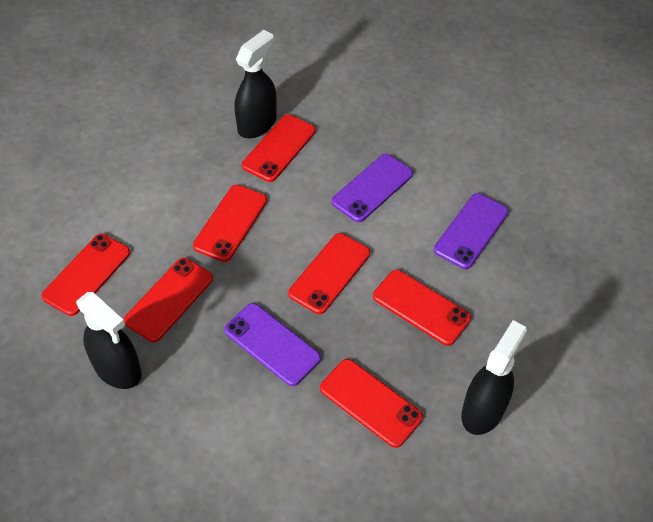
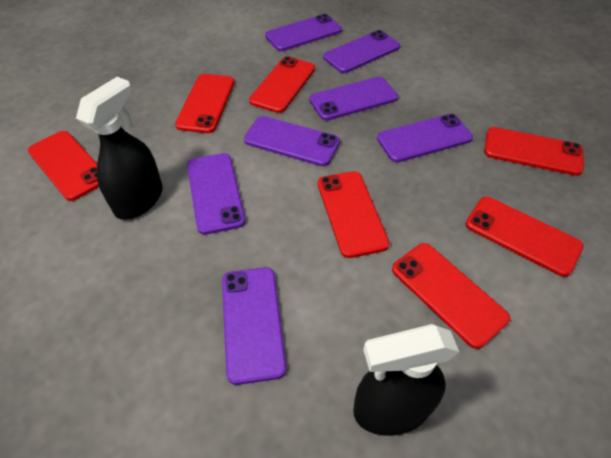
black spray bottle: [76,292,142,389] [234,30,277,138] [461,320,527,435] = 3 -> [76,77,163,220] [353,324,459,436] = 2
purple phone: [224,303,321,386] [332,154,413,222] [434,193,509,269] = 3 -> [187,153,245,235] [222,267,286,385] [244,116,340,166] [265,14,342,51] [309,77,398,120] [323,30,400,73] [377,114,473,162] = 7

